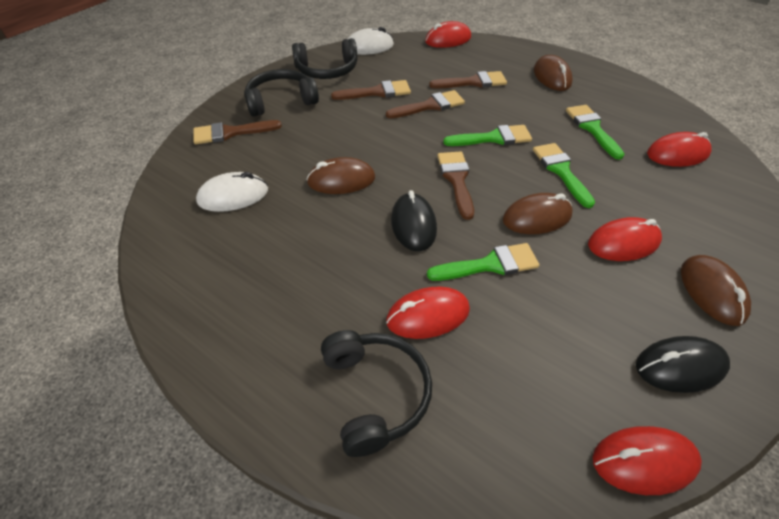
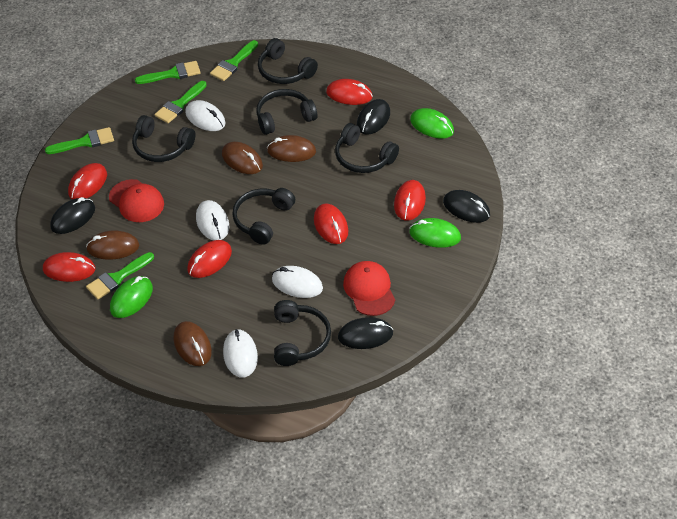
black headphones: [244,69,319,117] [292,38,357,79] [321,330,432,457] = 3 -> [132,115,195,162] [232,188,295,245] [256,89,317,135] [258,38,318,84] [274,300,331,366] [335,123,399,173] = 6
black mouse: [391,190,437,251] [636,336,730,393] = 2 -> [50,197,95,234] [338,317,393,349] [357,99,390,135] [443,190,490,223] = 4
brown brush: [193,120,282,144] [331,80,411,100] [386,90,465,119] [429,71,507,89] [437,151,474,220] = 5 -> none = 0
green brush: [427,243,539,281] [443,125,532,146] [533,143,595,208] [566,105,625,160] = 4 -> [45,127,114,154] [86,252,154,300] [135,61,200,84] [155,81,207,123] [210,40,258,81] = 5
green mouse: none = 0 -> [110,276,153,318] [410,108,454,139] [410,218,461,248] = 3
red cap: none = 0 -> [109,179,164,222] [343,261,395,316] = 2
red mouse: [386,287,470,339] [425,21,471,48] [588,217,662,261] [593,426,702,495] [647,132,712,167] = 5 -> [43,252,95,282] [68,163,107,199] [187,240,232,278] [314,203,348,244] [326,79,373,105] [394,180,426,221] = 6
white mouse: [196,172,268,212] [348,27,394,55] = 2 -> [185,100,226,131] [196,200,229,240] [223,329,258,377] [272,266,323,298] = 4

